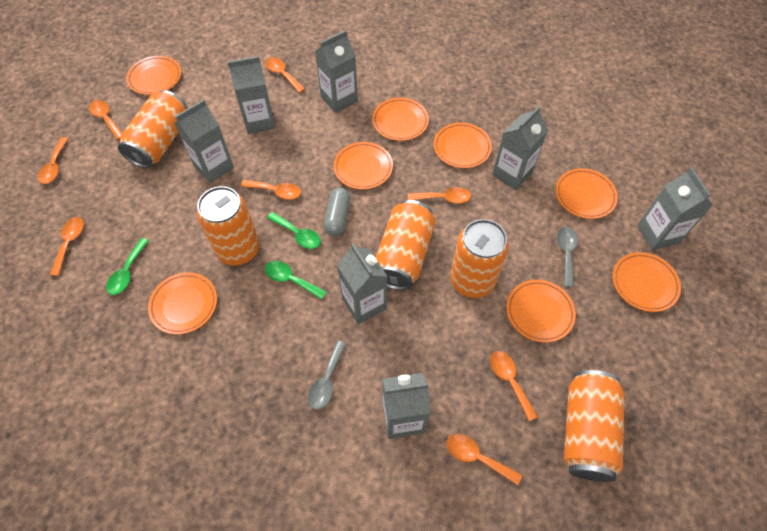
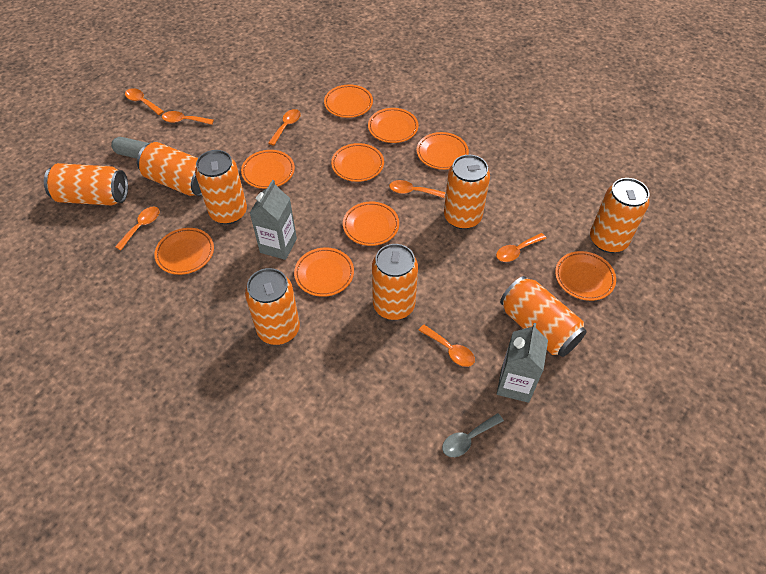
green spoon: [106,238,149,295] [265,261,327,300] [267,212,321,249] = 3 -> none = 0
grey carton: [174,99,234,183] [227,56,275,134] [315,30,358,113] [337,243,388,324] [382,373,430,439] [492,106,548,190] [637,167,713,250] = 7 -> [250,180,297,260] [497,323,548,403] = 2
grey spoon: [308,341,346,410] [557,227,578,287] = 2 -> [442,413,504,457] = 1
orange can: [118,90,187,168] [197,186,260,265] [376,200,435,290] [450,219,509,298] [563,370,624,482] = 5 -> [44,163,128,206] [137,142,202,196] [195,150,247,224] [245,268,300,345] [372,244,418,320] [444,155,490,229] [500,276,587,357] [590,178,650,253] = 8
orange plate: [126,56,181,95] [148,272,217,335] [333,142,393,190] [372,98,429,141] [434,122,492,168] [506,280,576,343] [555,168,618,219] [612,252,681,312] = 8 -> [154,228,214,275] [241,150,295,189] [294,247,354,297] [324,84,373,118] [331,143,384,182] [343,202,399,246] [368,108,418,143] [417,132,469,170] [555,251,616,301] = 9
orange spoon: [38,137,69,184] [50,217,84,276] [89,100,122,140] [241,180,301,200] [265,57,305,93] [408,187,471,204] [446,434,522,485] [490,351,538,421] = 8 -> [115,207,159,250] [125,88,164,115] [162,111,214,125] [268,109,301,146] [389,180,445,198] [418,325,475,367] [496,233,547,262] = 7

